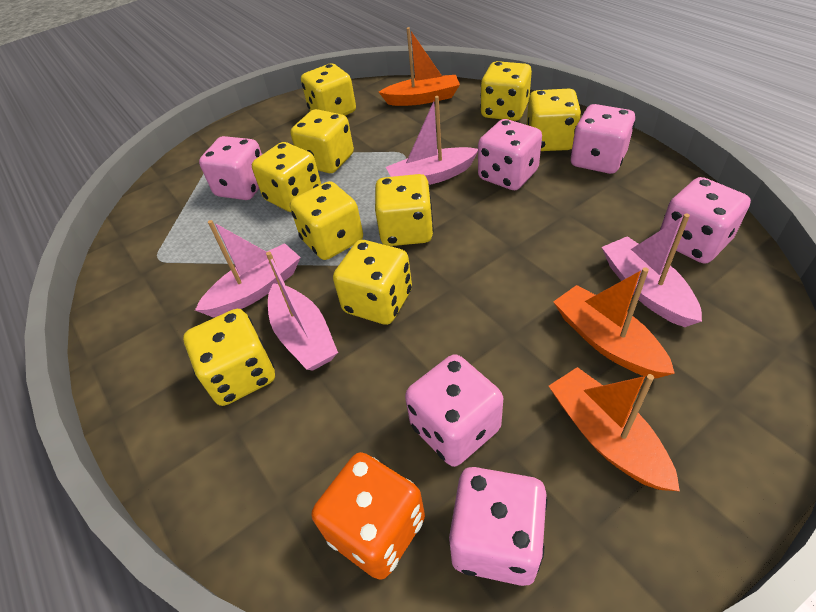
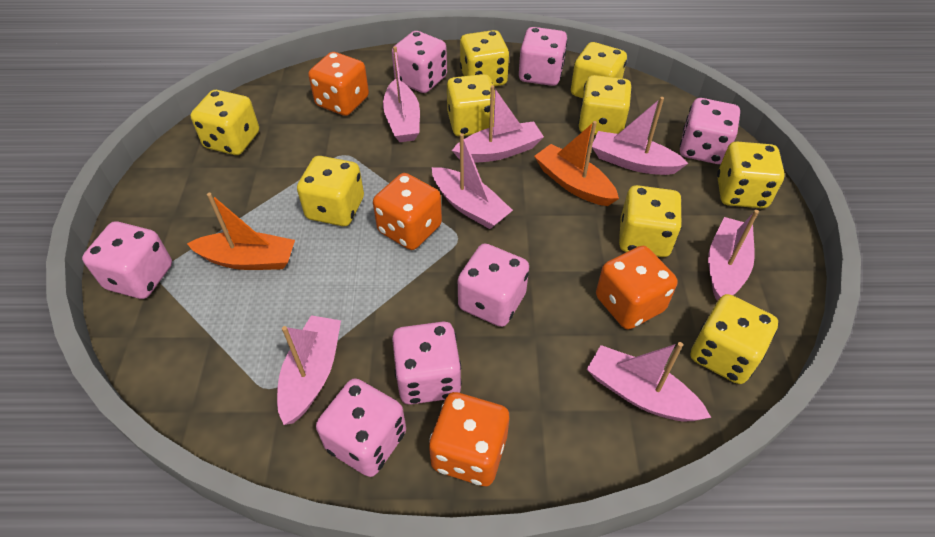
orange boat: [379,27,460,106] [549,367,680,491] [553,267,675,379] = 3 -> [187,193,295,270] [534,121,619,206] = 2
orange dice: [312,452,425,580] = 1 -> [308,52,369,116] [373,173,442,250] [429,392,509,486] [596,246,678,329] = 4
pink boat: [195,220,301,317] [266,252,338,371] [386,96,478,185] [602,214,702,327] = 4 -> [277,315,341,425] [383,46,420,142] [432,133,513,229] [452,85,544,163] [587,342,711,422] [592,97,688,175] [708,210,759,301] = 7
pink dice: [199,136,262,200] [405,354,503,467] [449,467,547,586] [478,119,542,190] [571,104,635,174] [660,177,751,264] = 6 -> [82,222,172,299] [316,378,406,477] [392,31,447,93] [392,322,462,405] [458,243,529,327] [519,27,567,86] [680,98,740,164] = 7

